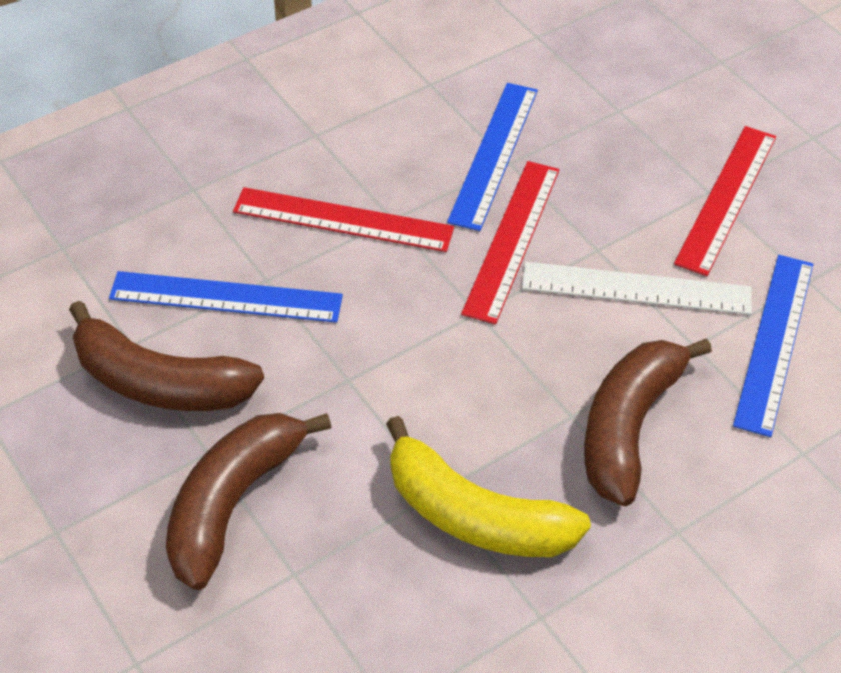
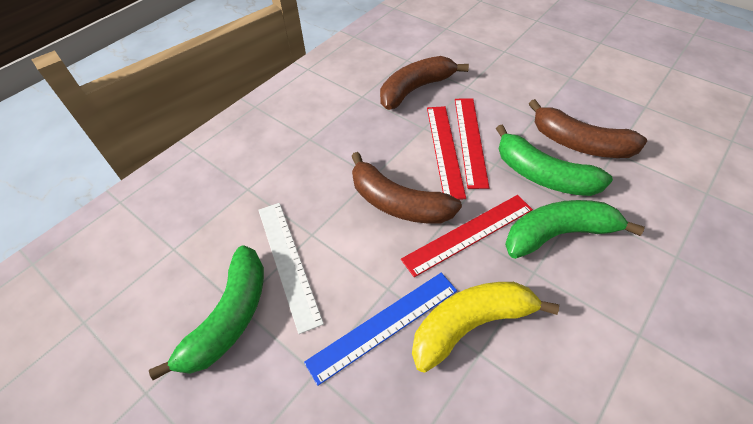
blue ruler: [109,271,343,323] [447,83,538,231] [733,255,813,437] = 3 -> [304,273,457,386] = 1
green banana: none = 0 -> [149,246,264,380] [496,124,613,196] [505,200,645,259] = 3

